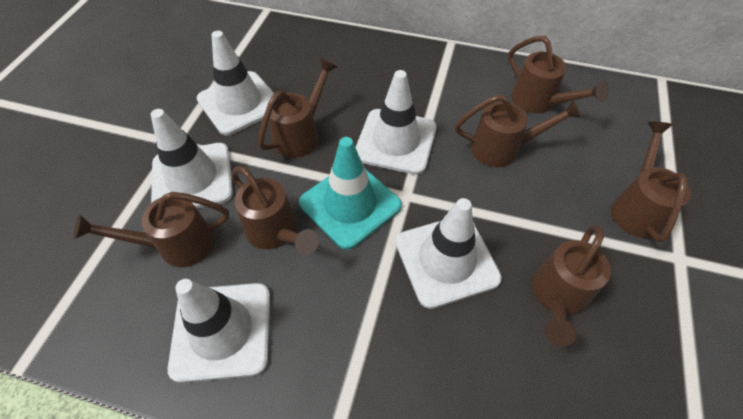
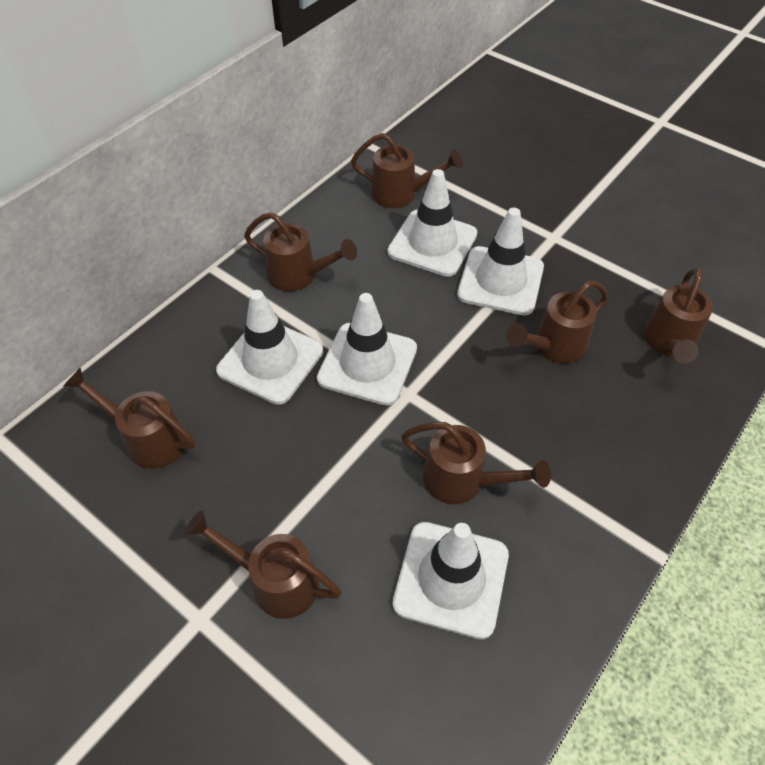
turquoise traffic cone: [299,137,402,250] = 1 -> none = 0

